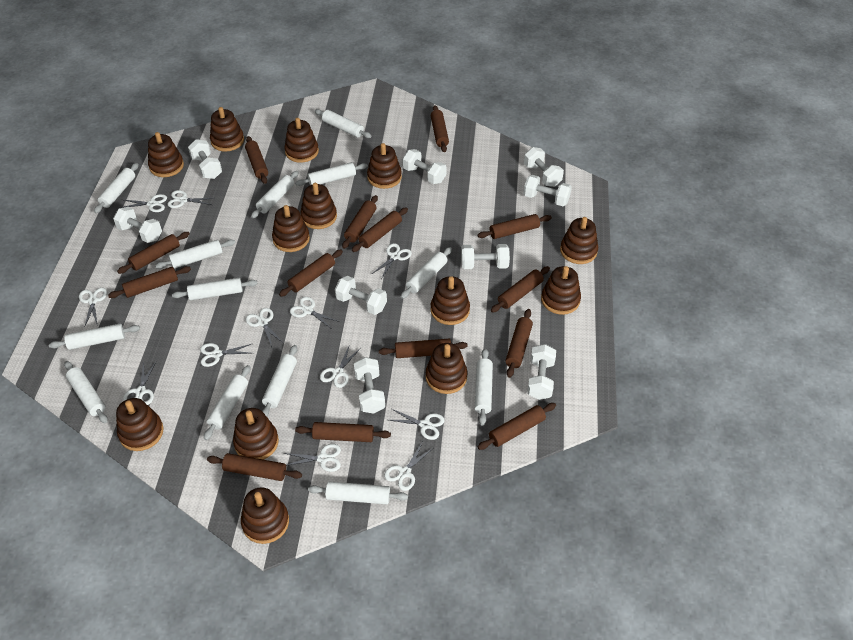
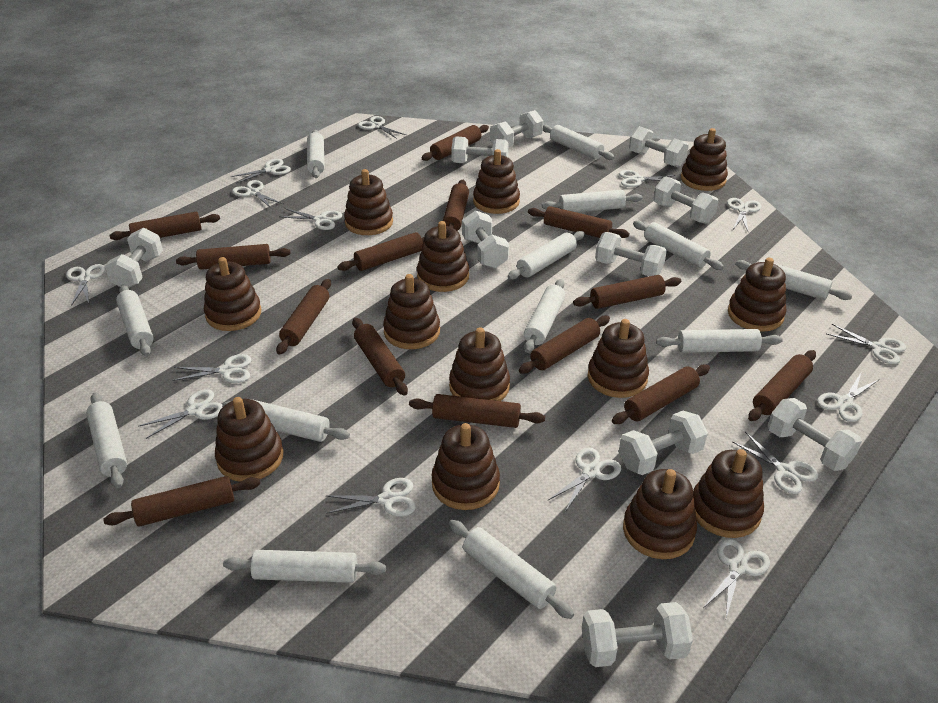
white dumbbell: [113,207,162,243] [188,139,222,179] [335,276,387,315] [354,357,385,414] [402,149,447,184] [461,244,510,269] [524,147,564,187] [524,175,572,206] [527,344,556,400] = 9 -> [105,228,163,288] [451,136,509,163] [462,210,509,268] [490,110,543,147] [582,602,693,667] [595,232,667,276] [619,411,708,475] [629,126,689,167] [654,176,718,224] [768,398,862,471] = 10
white scissors: [79,288,107,326] [120,194,167,212] [123,361,156,405] [167,190,213,208] [200,343,251,367] [246,308,283,347] [284,444,341,472] [290,297,340,328] [320,344,361,388] [372,243,412,279] [384,443,433,491] [389,409,445,440] = 12 -> [66,264,105,306] [138,389,223,439] [172,354,251,383] [231,159,291,184] [232,180,283,209] [279,208,342,230] [326,478,416,517] [358,116,406,139] [548,447,621,512] [619,170,676,187] [703,538,770,618] [727,198,761,231] [732,432,818,494] [817,371,880,422] [827,324,906,364] = 15

